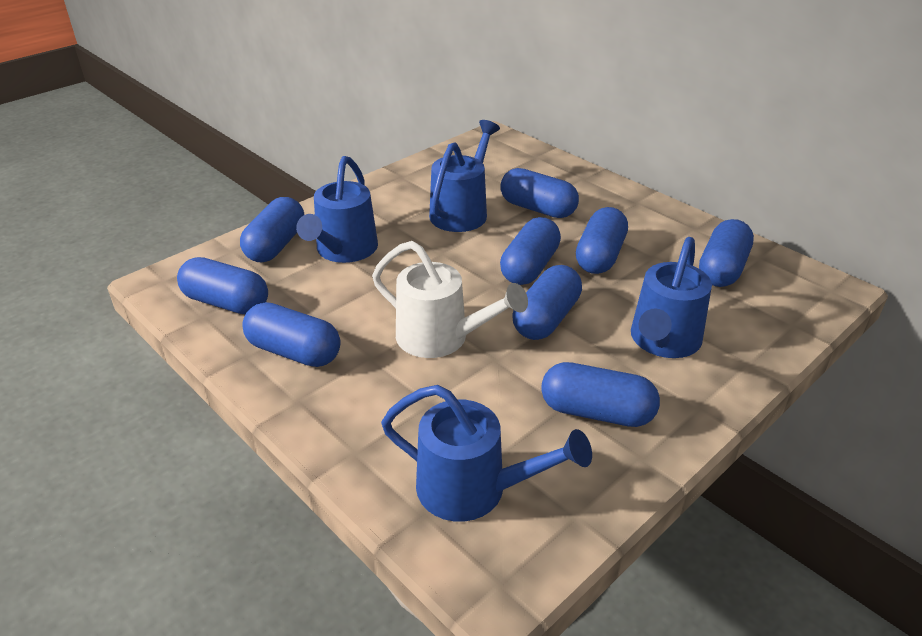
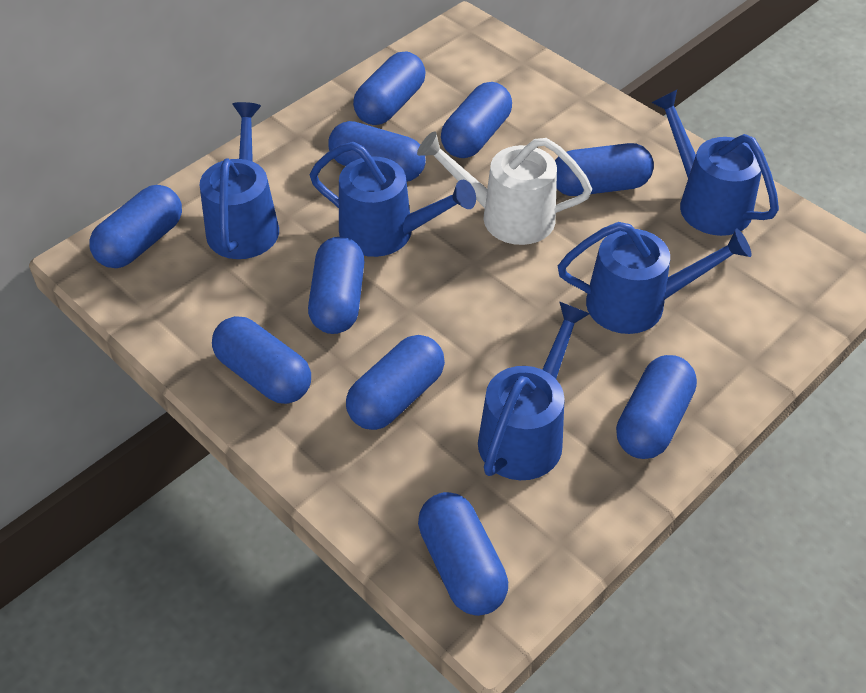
blue capsule: [177,257,268,314] [240,197,304,262] [242,302,341,367] [500,168,579,218] [500,217,561,285] [513,265,582,340] [541,362,660,427] [576,207,628,274] [699,219,754,287] = 9 -> [89,185,182,268] [212,316,311,404] [308,237,364,334] [328,121,426,182] [346,335,445,430] [353,51,426,125] [418,492,508,616] [441,82,512,158] [555,143,654,196] [616,355,697,459] = 10
blue watering can: [296,156,378,263] [381,385,592,522] [429,120,500,232] [631,237,712,358] = 4 -> [200,102,279,259] [309,142,476,257] [478,301,590,480] [558,222,752,334] [651,90,779,236] = 5

